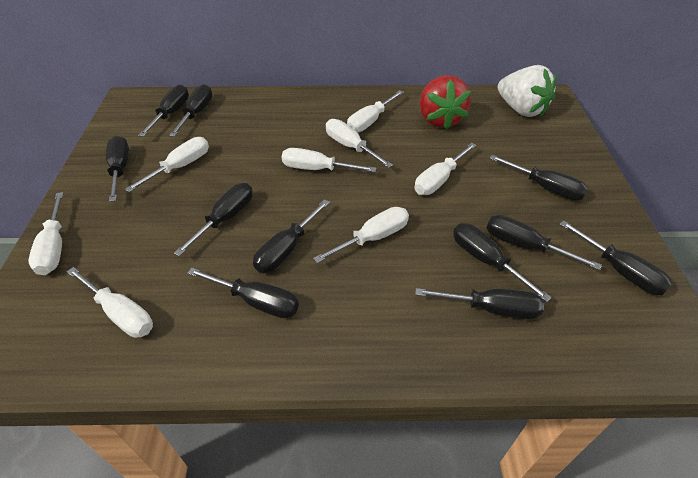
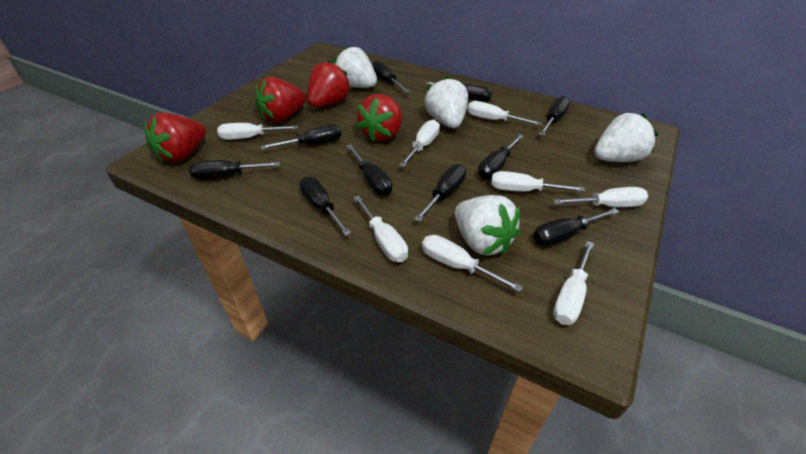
black screwdriver: [106,136,129,202] [138,85,189,137] [169,84,213,137] [174,183,253,256] [187,268,299,318] [253,199,330,273] [415,288,544,319] [453,223,552,302] [487,215,602,270] [489,155,588,200] [560,220,673,295] = 11 -> [189,160,280,179] [261,124,341,149] [299,176,352,236] [346,144,392,195] [372,61,410,92] [414,164,466,222] [425,82,492,102] [478,134,524,179] [533,208,619,246] [539,96,570,136] = 10
red strawberry: [420,75,471,130] = 1 -> [144,112,206,163] [255,76,306,122] [307,60,351,107] [356,94,402,142] = 4
white strawberry: [498,65,557,117] = 1 -> [334,46,377,88] [425,76,468,128] [455,195,520,255] [595,113,658,162] = 4

